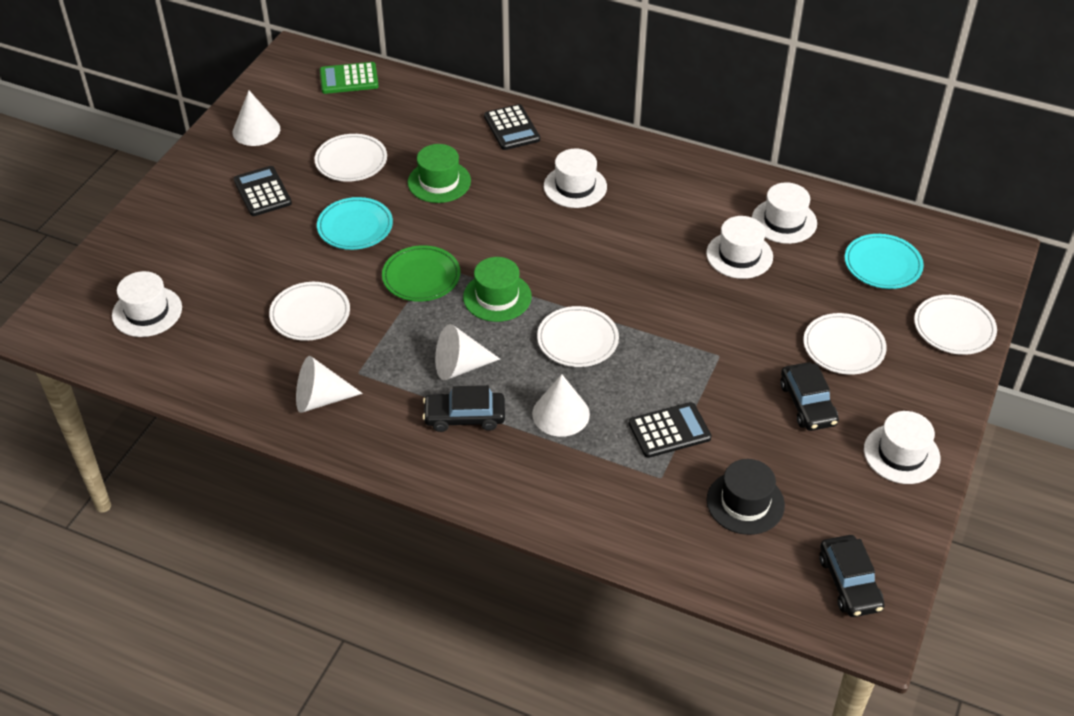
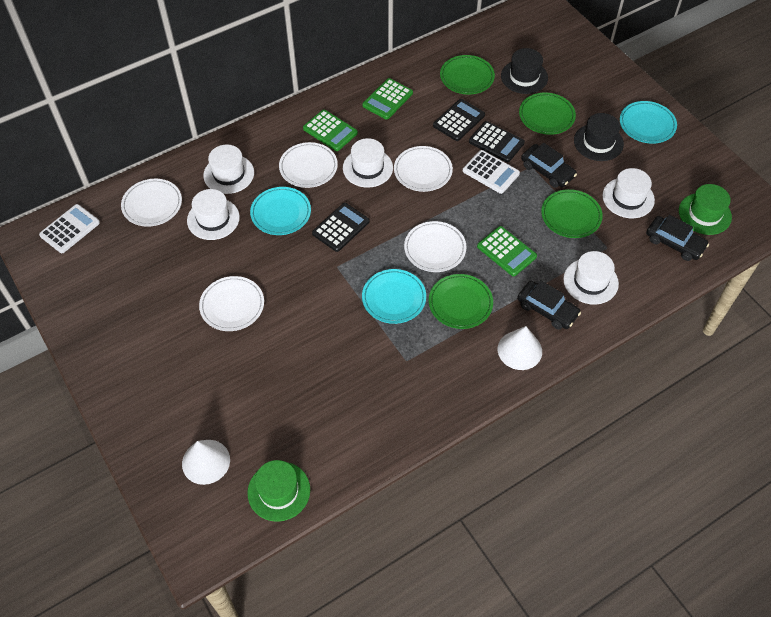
black hat: [707,459,785,535] = 1 -> [501,48,548,94] [574,113,624,161] = 2
green calculator: [320,62,379,94] = 1 -> [303,110,358,151] [362,78,413,120] [477,226,537,276] = 3
green plate: [382,245,460,302] = 1 -> [429,274,493,329] [440,55,495,94] [519,92,576,135] [541,189,603,238] = 4
turquoise plate: [317,197,393,250] [845,234,924,289] = 2 -> [250,187,311,235] [362,269,426,324] [620,101,677,144] = 3
white calculator: none = 0 -> [39,204,100,253] [463,150,520,194] = 2
white cone: [233,90,280,146] [296,356,363,413] [435,324,500,380] [532,374,590,437] = 4 -> [182,440,230,485] [498,326,542,370] = 2

